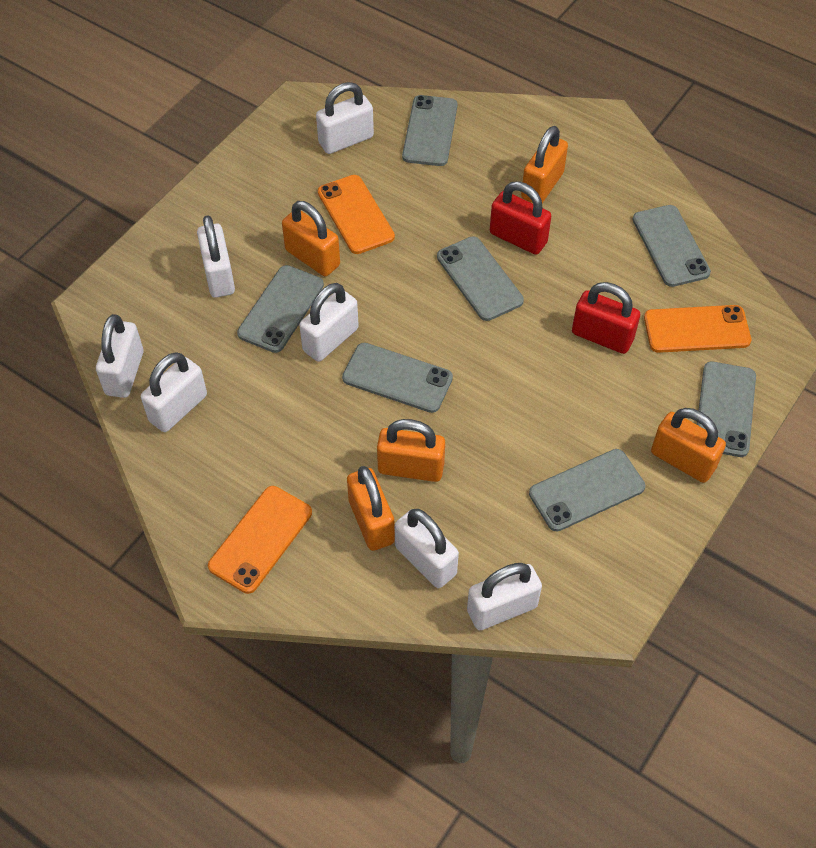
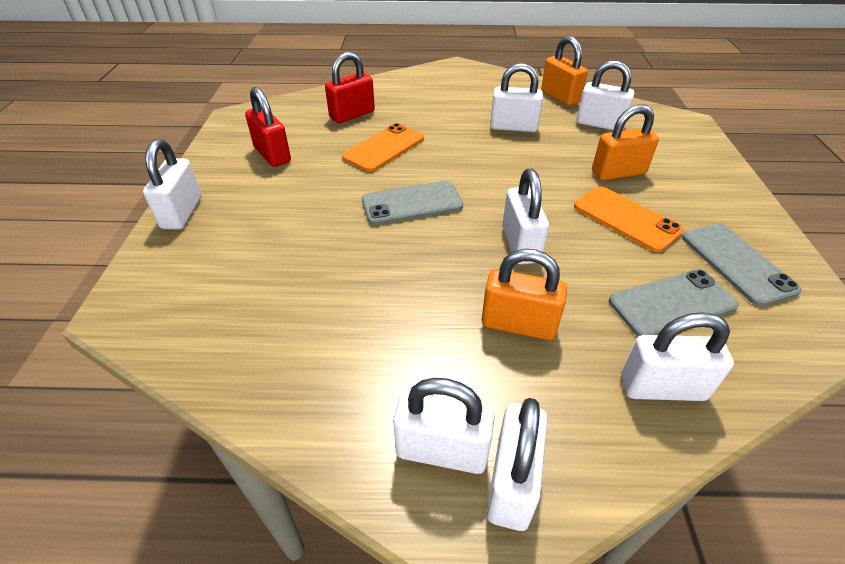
grey phone: [237,265,324,353] [342,343,453,413] [402,95,458,166] [437,236,524,321] [529,449,645,532] [632,205,711,287] [697,361,756,457] = 7 -> [362,181,463,225] [609,269,739,337] [682,224,801,307] = 3
orange padlock: [282,201,340,276] [347,466,395,551] [377,419,445,482] [521,126,568,203] [651,408,726,483] = 5 -> [482,249,567,340] [541,36,588,106] [592,104,659,181] = 3
orange phone: [208,486,312,594] [318,175,395,254] [644,305,751,353] = 3 -> [342,123,424,172] [574,186,683,252] = 2

